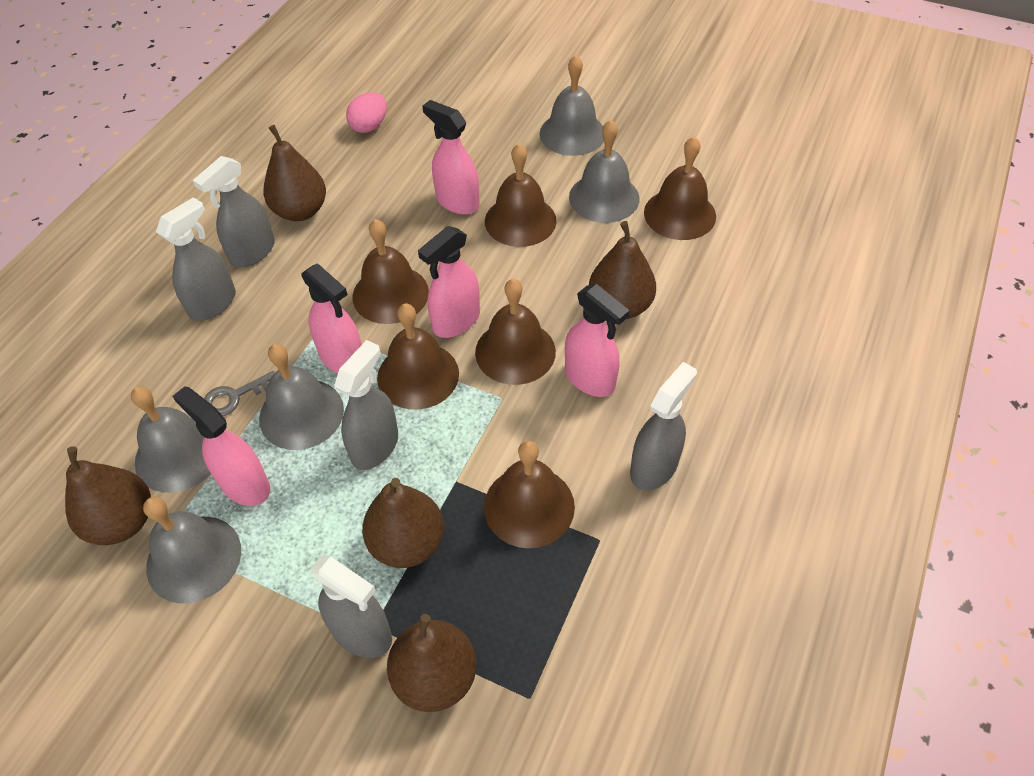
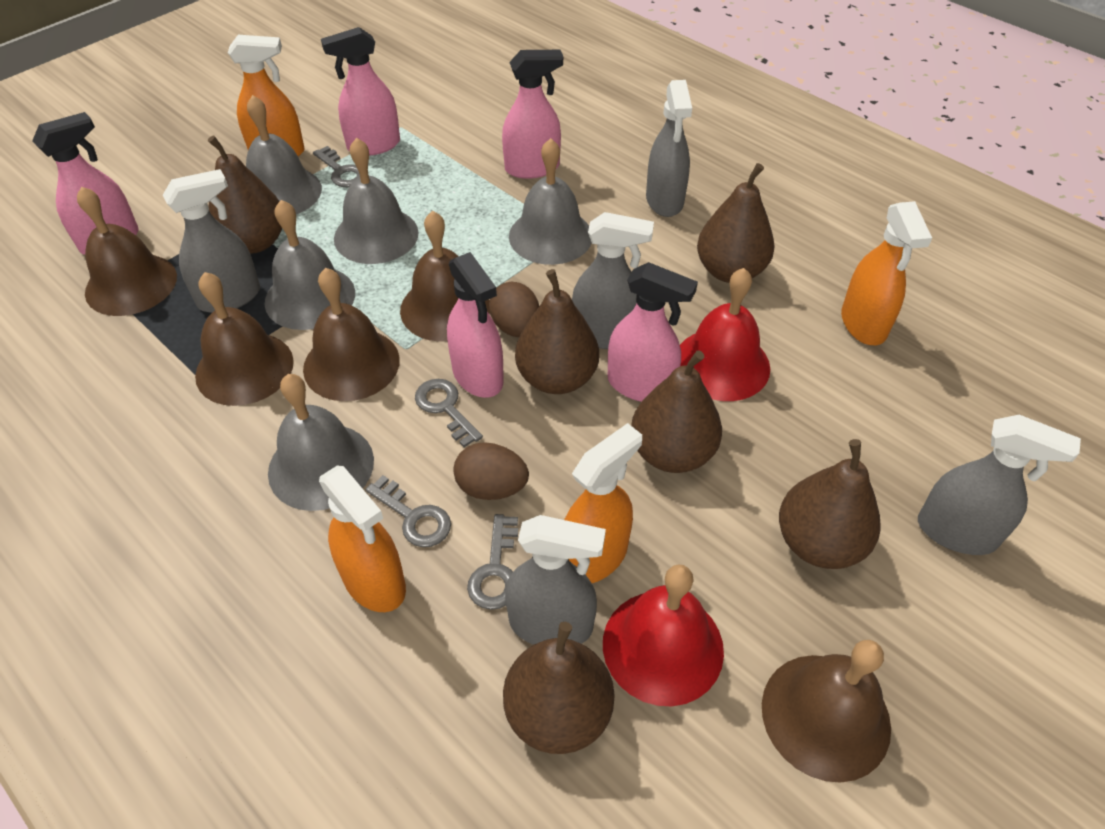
brown bell: [352,219,429,324] [377,304,459,410] [475,279,556,385] [484,441,575,548] [485,144,556,247] [644,136,716,240] = 6 -> [77,187,177,316] [195,272,294,406] [303,268,400,401] [400,211,490,342] [762,640,891,783] = 5
brown egg: none = 0 -> [454,442,529,500] [489,282,539,337] = 2
brown pear: [65,446,151,545] [263,125,326,221] [362,478,444,568] [387,614,476,712] [589,221,656,319] = 5 -> [208,136,282,253] [503,622,615,754] [515,269,599,394] [631,351,722,473] [697,163,775,283] [779,439,881,569] = 6
grey key: [204,371,275,416] = 1 -> [313,146,360,187] [366,475,451,547] [415,379,483,447] [467,514,518,610] = 4
orange spray bottle: none = 0 -> [228,35,305,157] [319,465,406,612] [564,423,642,583] [841,201,932,345] = 4
pink egg: [346,92,387,133] = 1 -> none = 0
red bell: none = 0 -> [603,564,724,706] [680,268,770,401] = 2

